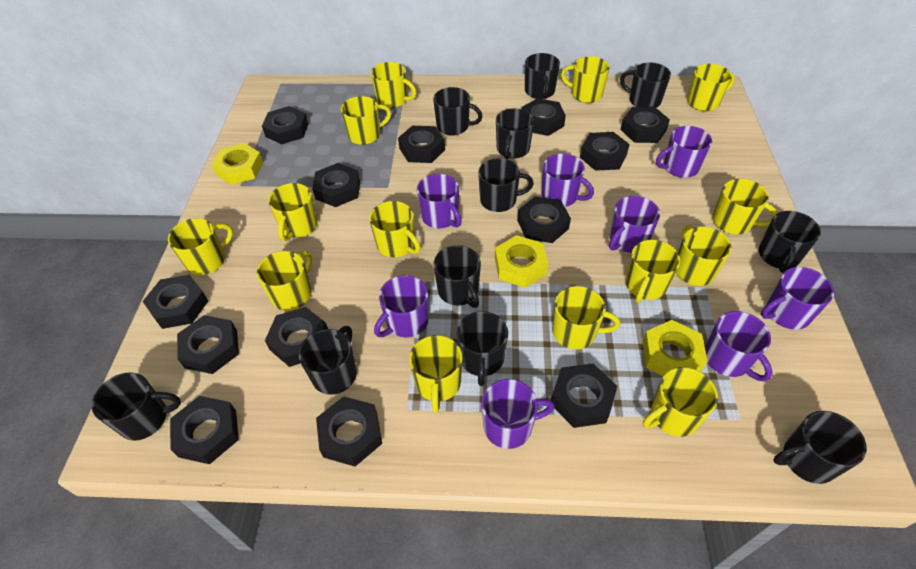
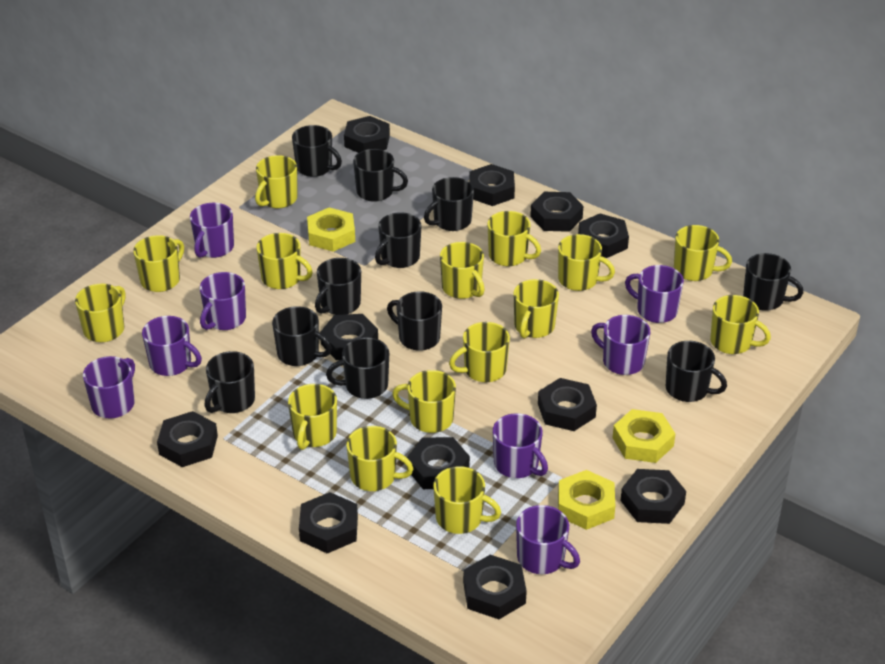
black nut: [142,275,208,329] [170,396,239,464] [177,315,239,374] [262,106,308,144] [265,307,328,367] [312,163,360,207] [316,396,382,467] [398,126,445,163] [517,196,571,243] [522,98,566,136] [551,363,617,428] [580,132,630,171] [621,107,670,143] = 13 -> [157,411,218,467] [299,492,358,554] [320,314,378,360] [344,116,390,153] [407,437,470,489] [463,555,527,619] [469,164,515,206] [530,192,583,232] [538,378,597,431] [578,213,629,258] [620,469,686,524] = 11
yellow mug: [168,218,233,275] [257,251,312,311] [268,183,317,241] [341,96,391,145] [369,201,421,257] [371,62,417,108] [409,335,463,413] [552,286,620,349] [561,56,609,103] [625,240,680,303] [643,367,718,437] [676,225,732,286] [687,64,735,111] [713,178,778,235] = 14 -> [75,284,126,342] [133,235,184,292] [255,155,298,208] [257,233,313,289] [288,384,337,450] [346,426,413,491] [392,370,456,433] [433,466,501,534] [440,242,485,299] [449,322,510,382] [487,211,541,266] [514,279,559,339] [558,234,615,291] [674,225,732,281] [710,295,771,354] = 15

